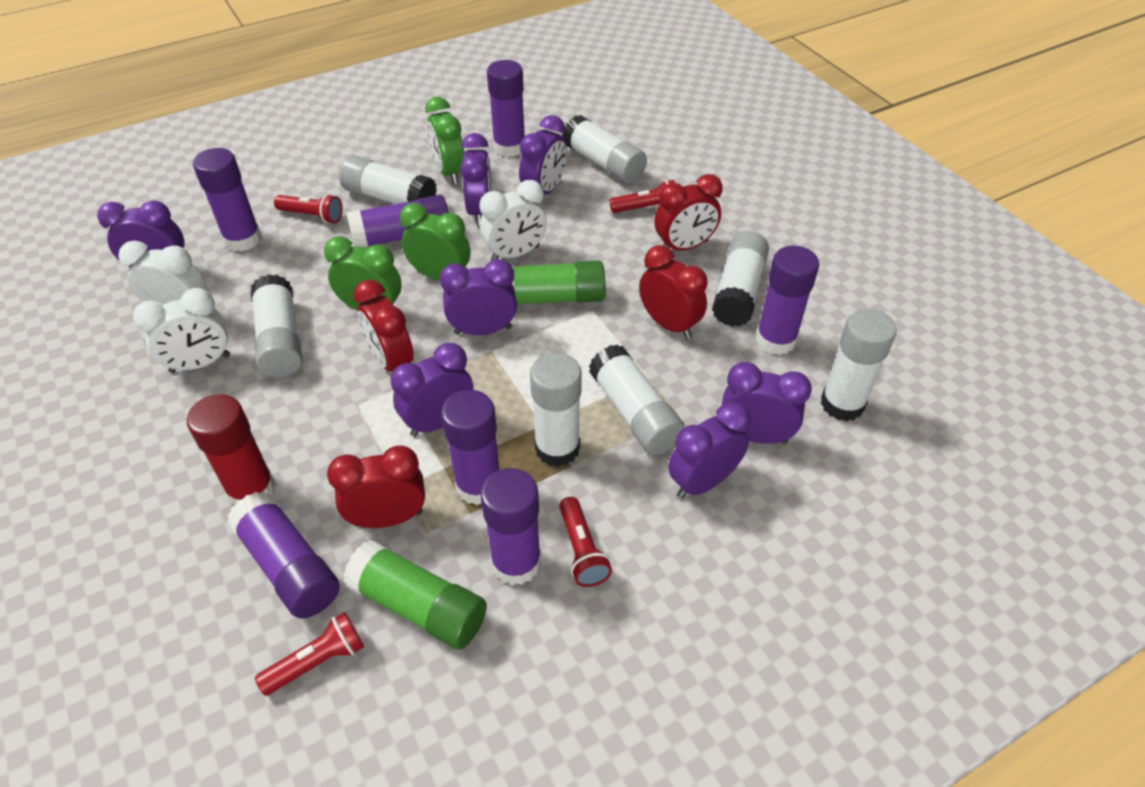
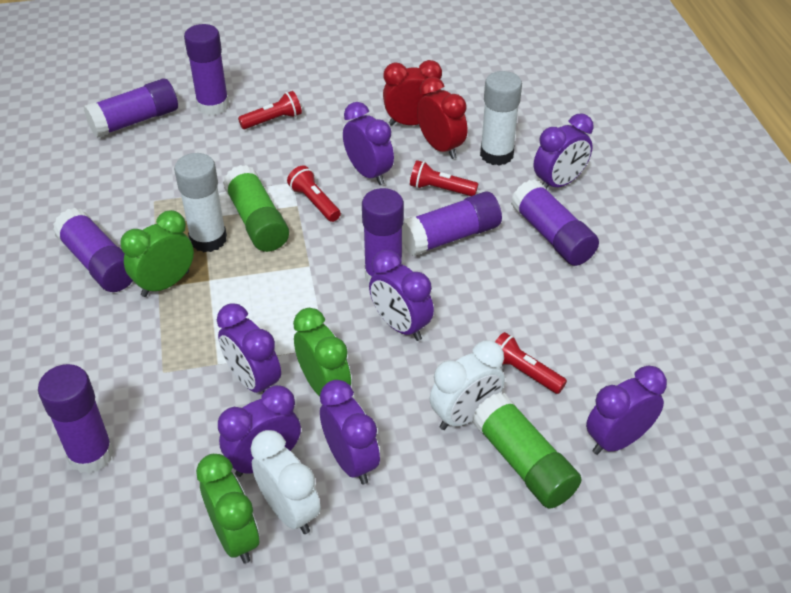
red clock: [327,446,425,528] [353,280,414,371] [639,245,708,339] [654,174,723,250] = 4 -> [383,60,442,125] [417,77,467,159] = 2
red glue stick: [187,394,276,505] = 1 -> none = 0
white clock: [118,240,206,305] [133,288,230,373] [480,180,547,260] = 3 -> [251,430,321,534] [430,340,505,430] = 2
white glue stick: [251,274,302,377] [339,155,437,204] [530,352,582,467] [562,115,647,183] [589,344,685,455] [712,231,769,327] [821,309,897,421] = 7 -> [174,153,227,252] [480,71,522,166] = 2

